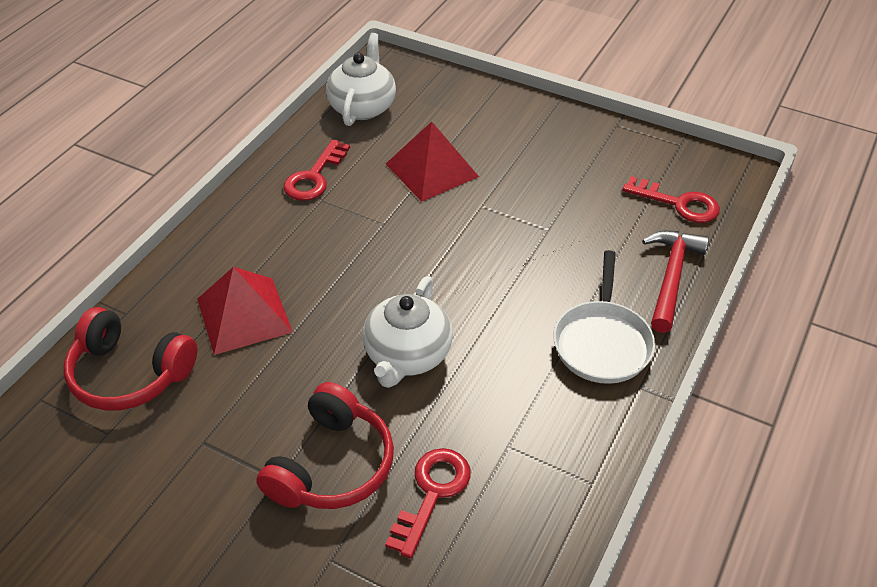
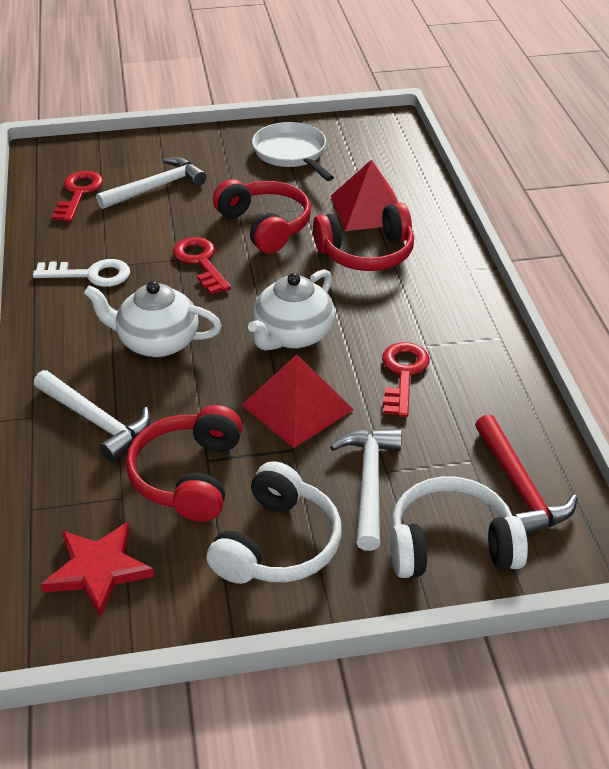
red headphones: [64,307,197,411] [256,382,394,509] = 2 -> [126,405,242,522] [213,179,311,253] [313,203,414,271] = 3
red star: none = 0 -> [41,522,155,617] = 1
white hammer: none = 0 -> [34,370,151,461] [96,157,206,209] [330,429,402,551] = 3
white headphones: none = 0 -> [206,461,342,584] [391,476,528,578] = 2
white key: none = 0 -> [33,259,130,287] = 1

